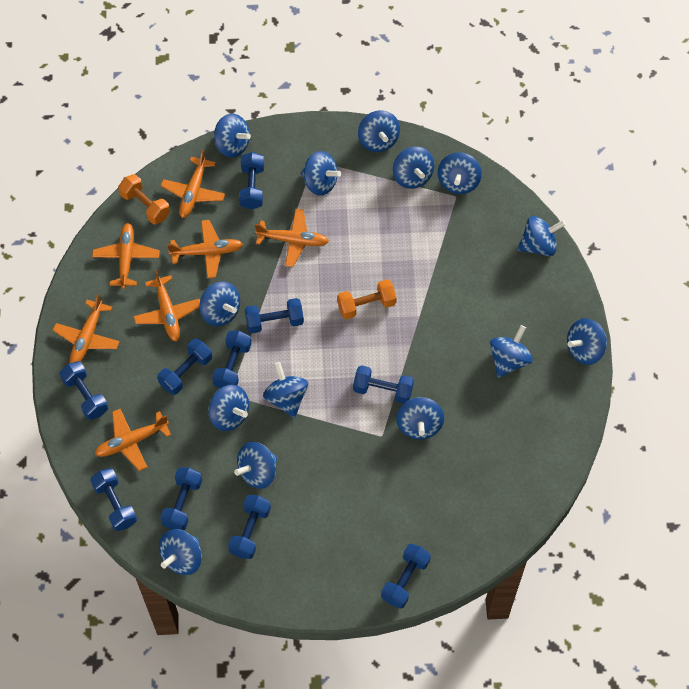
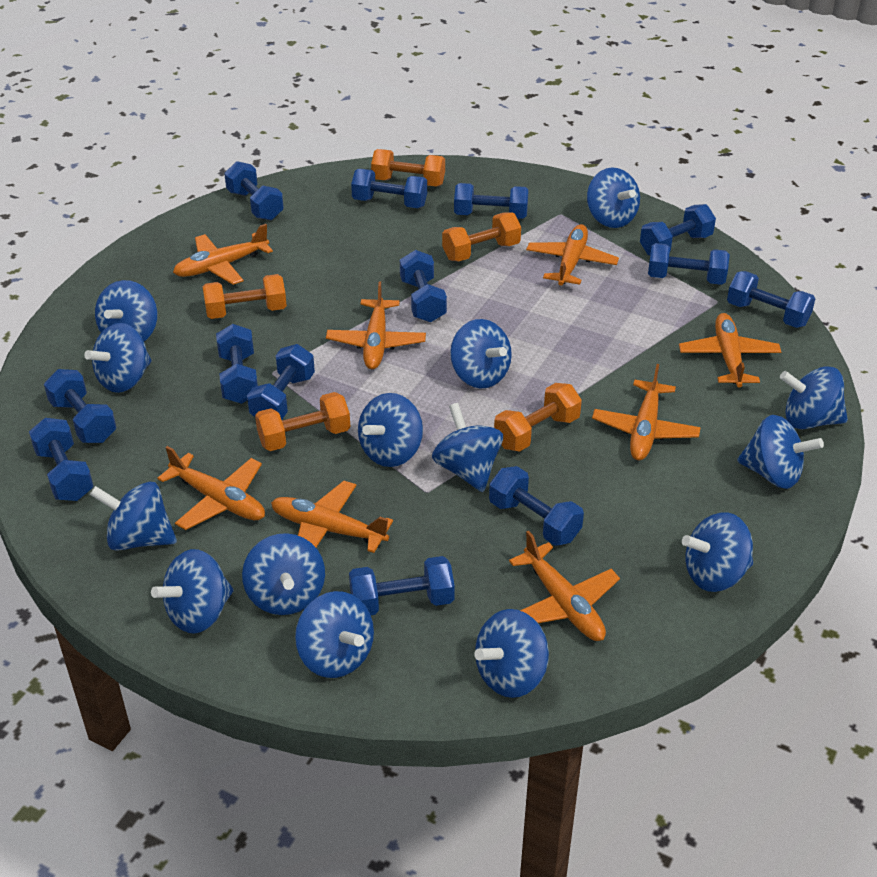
blue dumbbell: [60,361,108,420] [90,468,137,531] [157,339,212,395] [160,467,202,530] [212,331,251,388] [228,495,271,559] [239,152,264,209] [245,298,304,334] [353,365,414,404] [381,544,431,608] = 10 -> [29,418,94,501] [44,369,117,443] [216,324,258,404] [224,161,284,220] [247,344,315,420] [349,556,455,615] [351,169,427,208] [400,250,447,322] [454,183,529,219] [489,466,584,546] [640,204,716,256] [648,243,730,285] [727,271,815,328] = 13
orange dumbbell: [118,174,170,224] [337,279,397,320] = 2 -> [203,274,287,319] [255,392,350,451] [371,149,445,187] [442,212,521,261] [494,383,582,452] = 5
orange plane: [53,294,120,363] [92,223,160,289] [95,409,171,471] [133,269,200,342] [161,150,225,218] [167,220,243,279] [255,209,329,267] = 7 -> [157,446,265,530] [173,224,273,285] [271,481,393,553] [326,281,426,369] [509,531,620,641] [526,224,619,286] [592,364,701,460] [679,313,781,388] = 8

